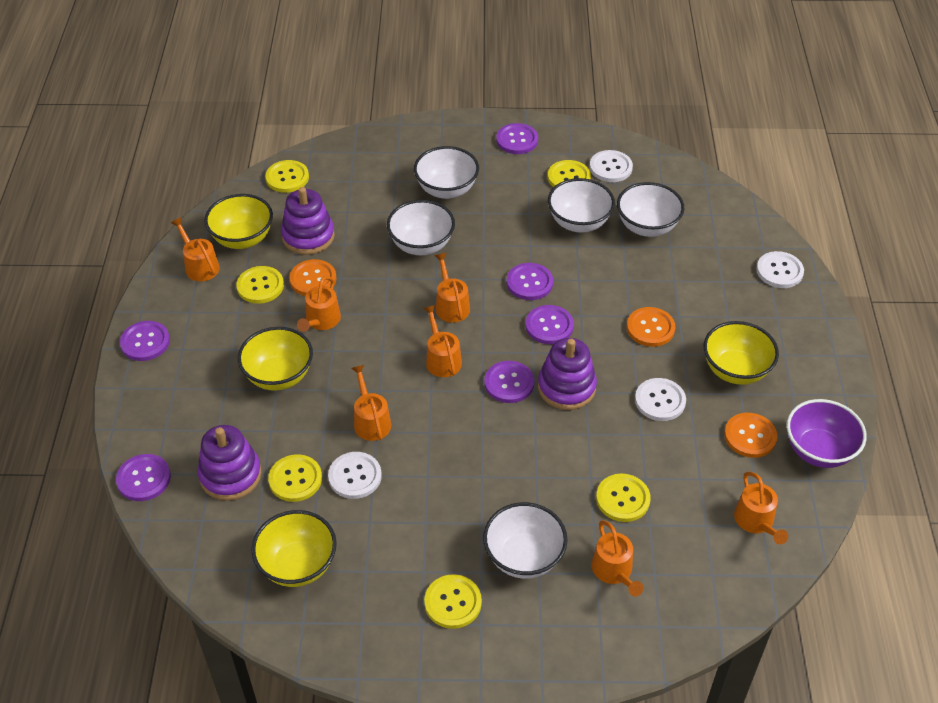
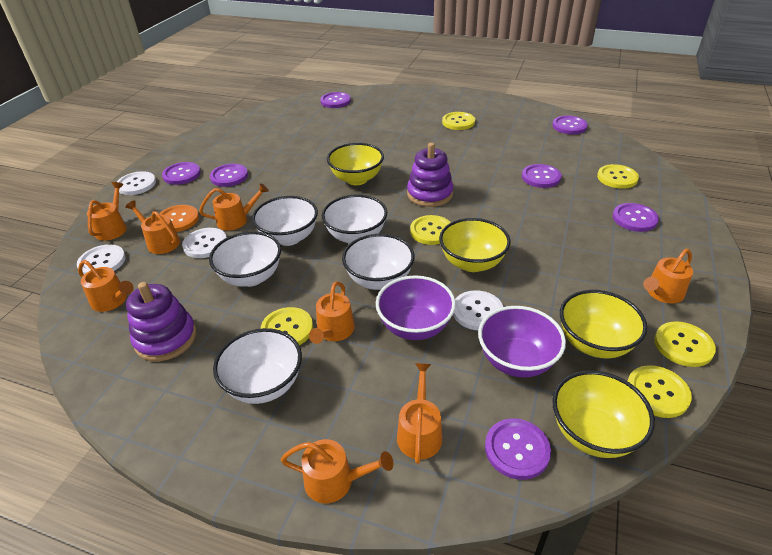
orange button: [289,259,337,296] [627,307,675,347] [724,413,777,458] = 3 -> [159,205,199,232] = 1
orange watering can: [171,217,220,281] [297,276,341,332] [351,365,391,441] [423,305,462,377] [435,253,470,323] [591,520,643,596] [734,471,788,544] = 7 -> [78,260,134,312] [87,182,127,241] [125,200,180,254] [199,183,269,231] [281,439,393,503] [309,281,355,344] [397,363,442,464] [643,249,693,303] = 8
purple bowl: [787,399,867,468] = 1 -> [376,275,456,340] [478,306,566,378] = 2
purple button: [116,454,171,501] [120,321,170,361] [484,361,534,403] [496,123,538,154] [507,263,553,300] [526,305,574,344] = 6 -> [162,162,201,185] [210,164,248,187] [320,92,351,108] [485,418,551,480] [522,164,561,188] [552,115,588,134] [613,203,659,232] = 7
purple stacking toy: [198,425,262,500] [281,187,335,255] [538,338,597,410] = 3 -> [126,282,196,361] [407,143,453,207] = 2

